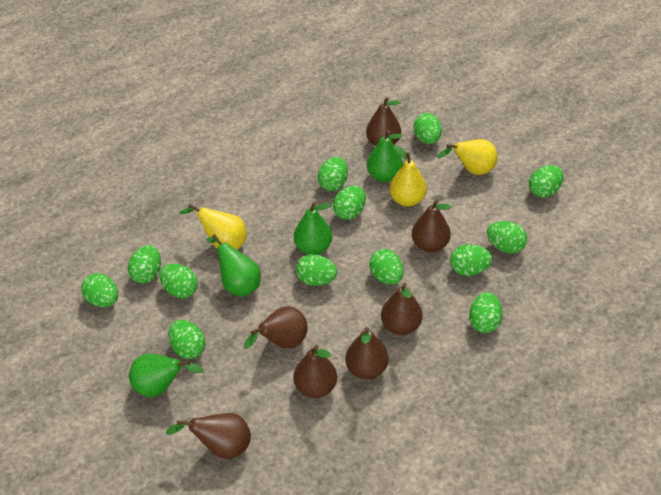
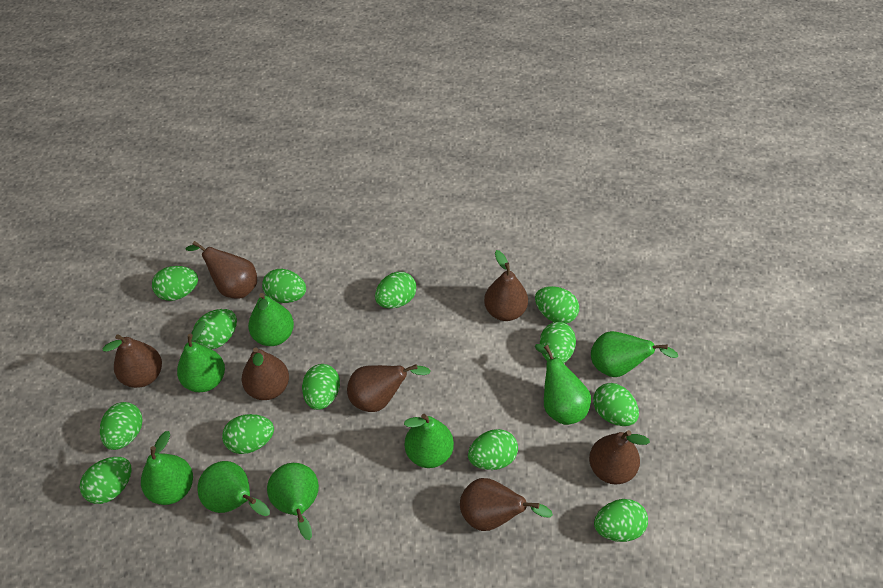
green pear: [129,354,204,397] [206,234,261,297] [294,202,332,255] [367,130,403,182] = 4 -> [141,431,193,505] [177,321,225,392] [197,461,270,516] [248,293,294,346] [267,463,319,540] [404,414,454,468] [535,344,591,425] [591,331,678,377] = 8
yellow pear: [179,204,247,250] [389,146,427,207] [437,139,498,175] = 3 -> none = 0

